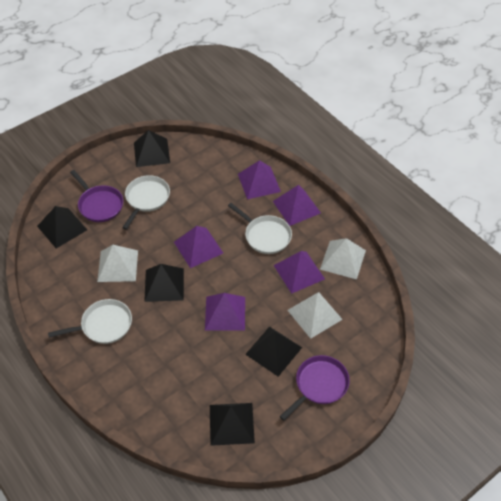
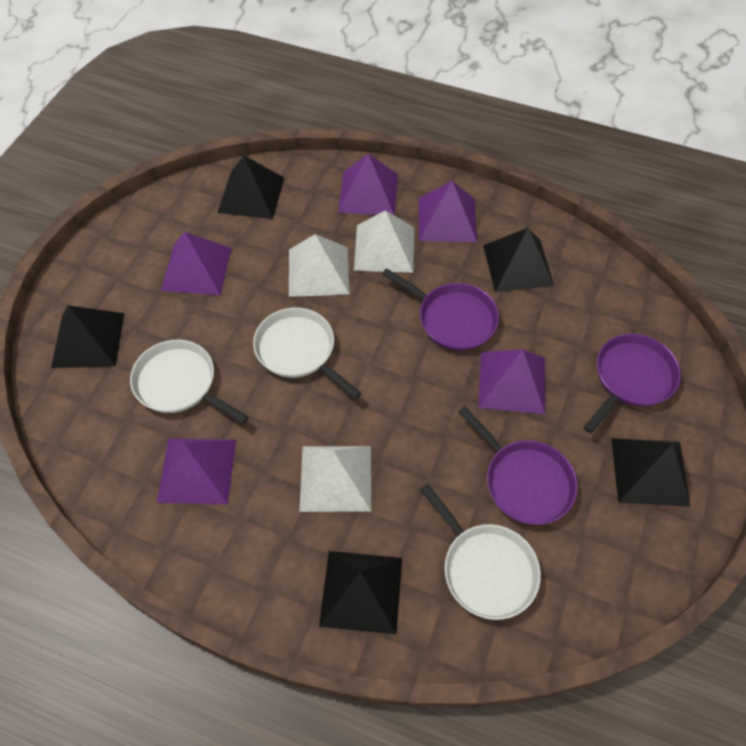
purple pan: [70,170,123,222] [280,355,350,421] = 2 -> [382,268,499,351] [458,406,578,525] [583,334,681,433] = 3

